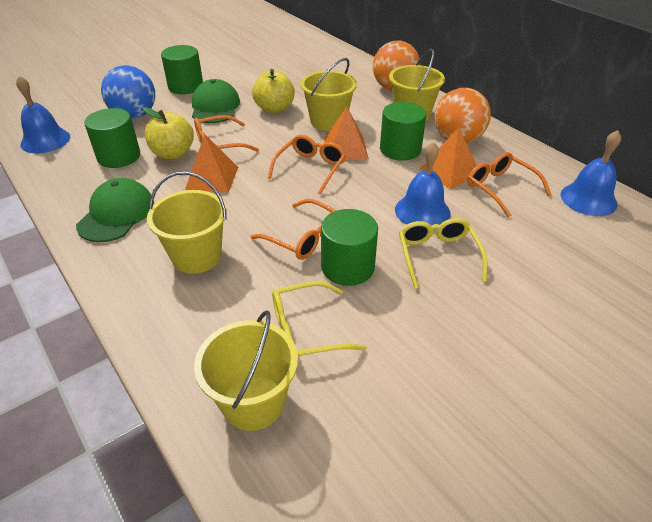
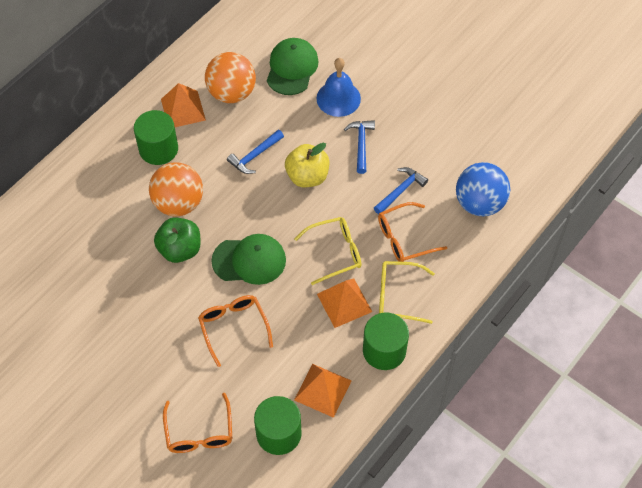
blue bell: [16,76,70,153] [395,142,451,225] [561,130,621,216] = 3 -> [316,58,361,117] = 1
blue hammer: none = 0 -> [227,130,284,174] [344,120,375,174] [374,167,428,214] = 3
green apple: none = 0 -> [154,217,201,263] = 1
green cylinder: [84,108,140,168] [161,45,203,94] [321,209,378,286] [380,102,426,161] = 4 -> [134,110,178,165] [254,396,302,455] [363,312,409,370] = 3
orange glasses: [194,115,259,152] [251,199,337,260] [268,135,346,194] [467,152,551,217] = 4 -> [163,393,233,453] [198,295,273,367] [378,202,447,262] = 3
yellow apple: [143,107,194,159] [252,69,295,113] = 2 -> [285,143,329,187] = 1
yellow bucket: [147,172,227,274] [194,311,298,431] [301,58,357,131] [389,49,445,121] = 4 -> none = 0

